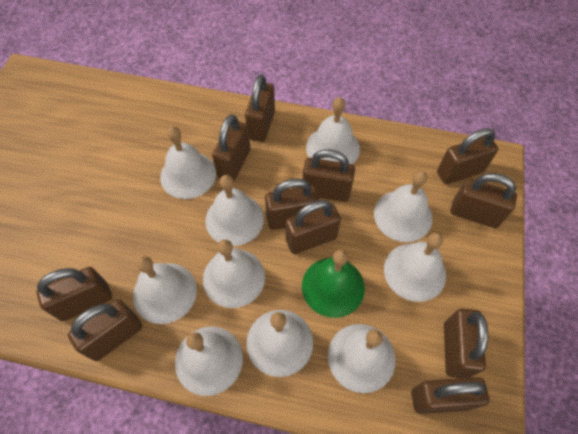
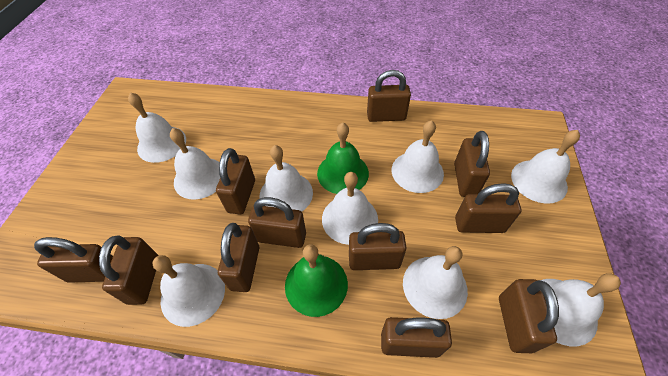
green bell: [302,250,365,318] = 1 -> [285,244,348,317] [317,122,369,194] = 2
white bell: [133,256,197,324] [160,126,216,199] [175,327,243,396] [203,239,265,308] [205,175,264,246] [247,310,313,377] [306,97,360,164] [328,324,396,393] [374,171,432,242] [384,233,446,302] = 10 -> [128,92,186,163] [152,255,225,327] [170,128,220,199] [260,145,313,211] [322,172,378,245] [392,120,444,193] [403,246,468,319] [511,130,580,203] [542,273,621,346] = 9

